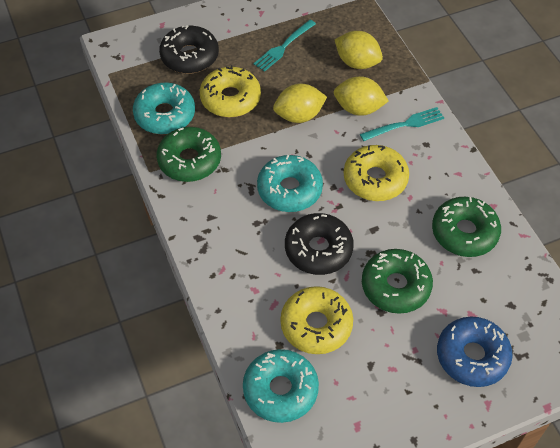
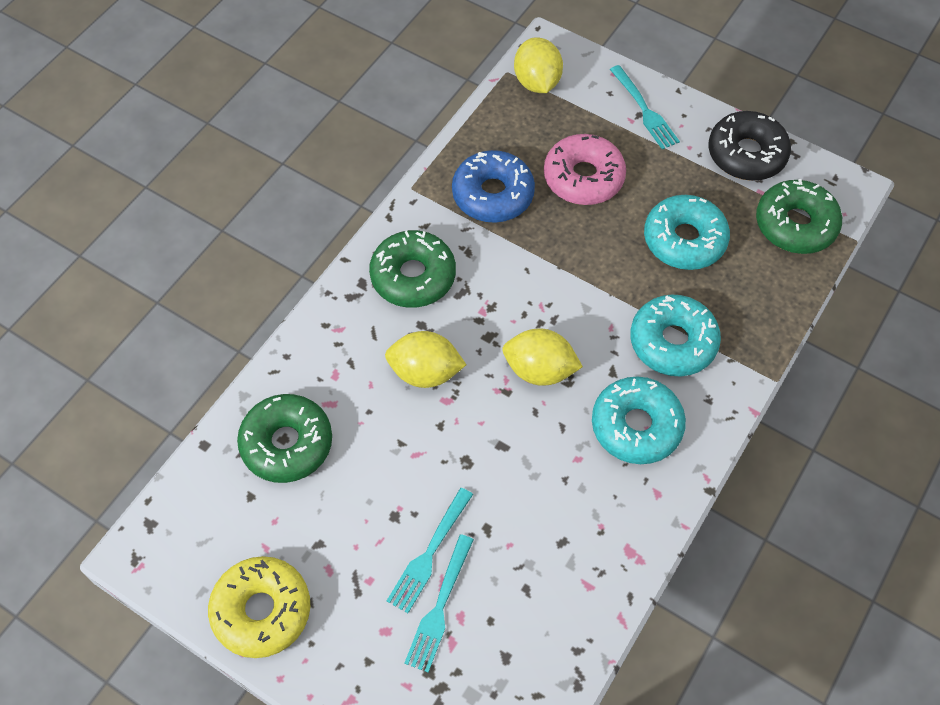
black donut: [159,25,219,74] [285,213,354,275] = 2 -> [708,111,791,181] = 1
pink donut: none = 0 -> [544,134,626,205] = 1
turquoise fork: [253,20,316,72] [360,107,444,141] = 2 -> [387,488,473,613] [404,534,474,673] [610,65,680,149] = 3
yellow donut: [200,65,261,118] [280,286,353,354] [344,145,409,201] = 3 -> [208,556,310,658] = 1

